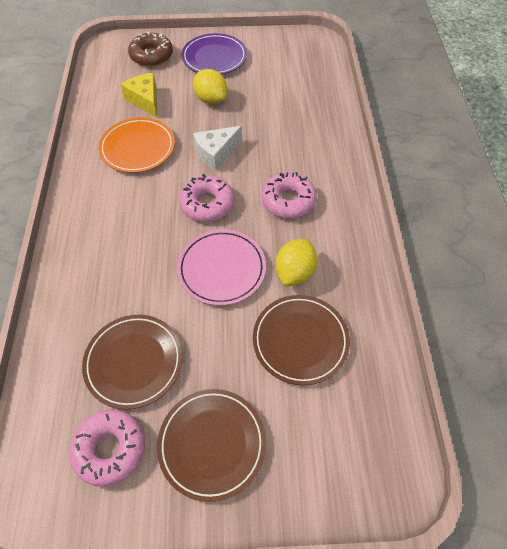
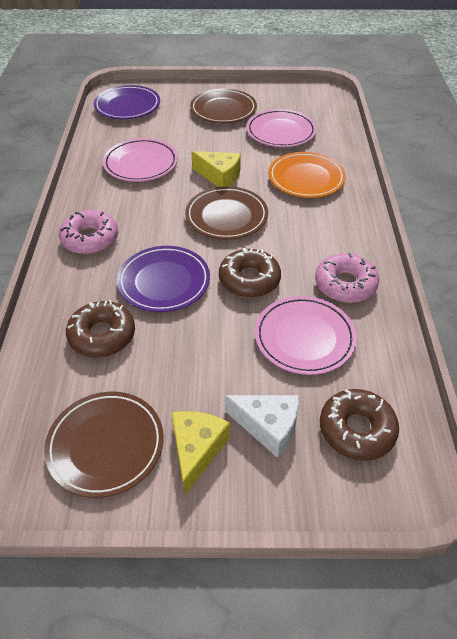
brown donut: [128,32,173,67] = 1 -> [66,300,135,358] [219,248,281,298] [320,389,399,461] = 3
pink donut: [69,409,145,487] [179,174,234,222] [262,172,317,219] = 3 -> [59,210,118,254] [315,253,379,303] = 2
pink plate: [177,229,266,306] = 1 -> [103,138,178,182] [246,109,317,147] [255,296,357,375] = 3
purple plate: [182,33,247,74] = 1 -> [94,85,160,119] [117,246,210,312] = 2
yellow cheese: [120,73,157,118] = 1 -> [172,411,230,495] [191,151,241,187] = 2
yellow lemon: [193,69,227,105] [275,239,318,286] = 2 -> none = 0

